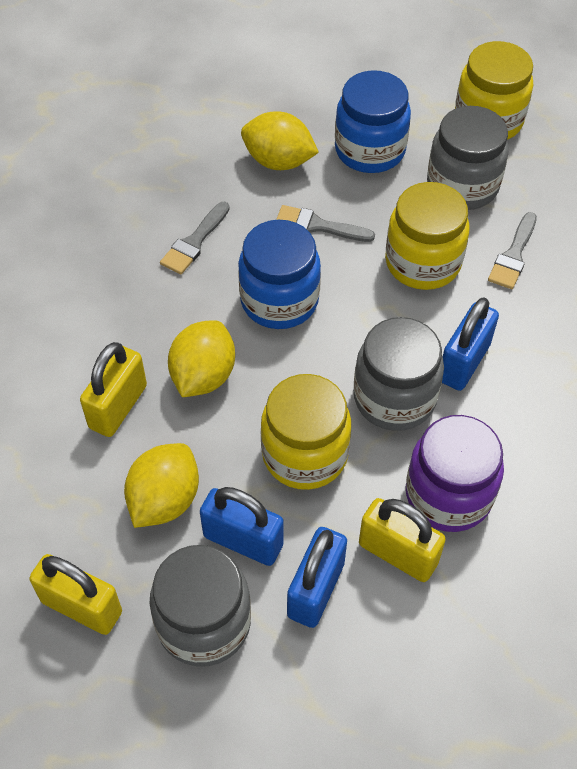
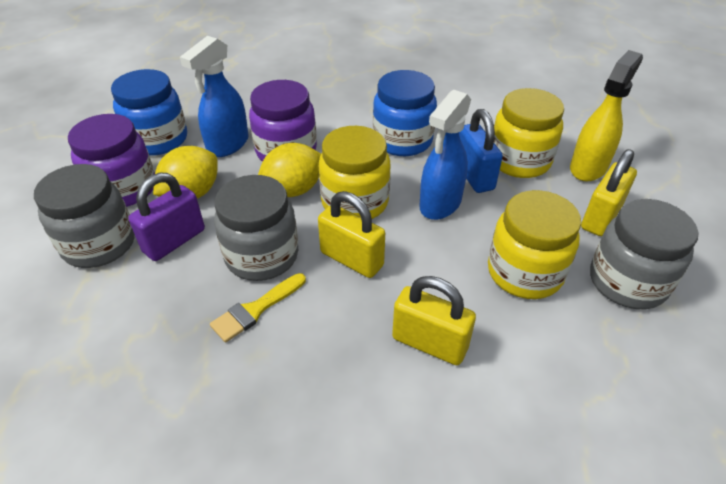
blue padlock: [200,487,284,566] [287,527,347,628] [442,297,499,391] = 3 -> [459,109,503,193] = 1
blue spray bottle: none = 0 -> [180,36,249,157] [419,89,471,220] = 2
grey brush: [160,202,230,275] [276,205,375,242] [488,212,537,289] = 3 -> none = 0
purple jar: [406,415,504,532] = 1 -> [68,114,155,207] [249,80,317,162] = 2
purple padlock: none = 0 -> [128,173,205,261] = 1
yellow brush: none = 0 -> [210,273,306,343] = 1
yellow lemon: [124,443,199,528] [168,320,235,397] [241,111,319,170] = 3 -> [153,146,218,199] [258,143,321,197] = 2
yellow spray bottle: none = 0 -> [570,50,643,182] = 1

